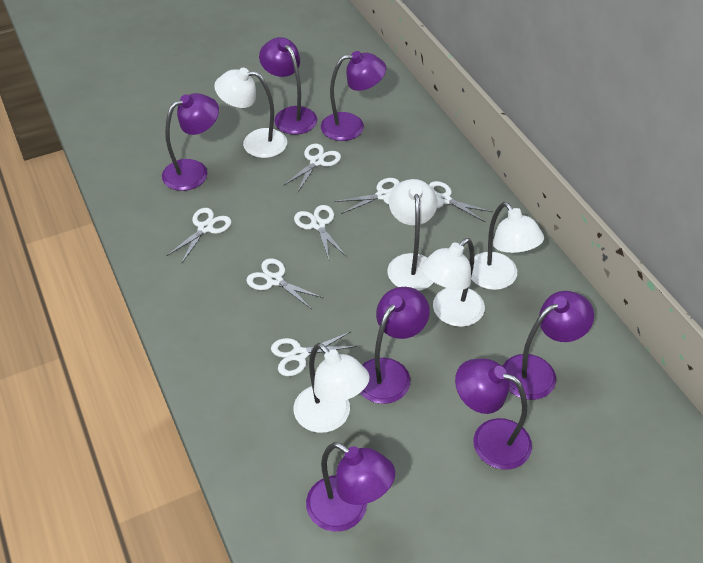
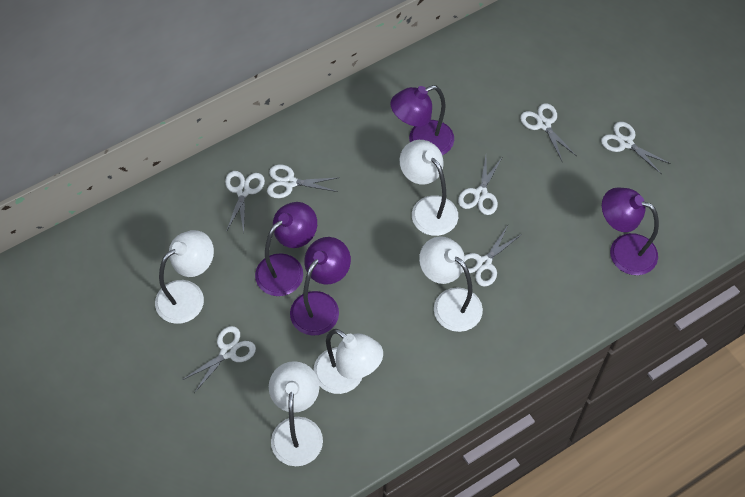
purple lamp: [162,93,219,191] [259,37,317,135] [306,442,395,532] [321,51,386,141] [360,287,430,404] [455,359,532,470] [502,291,594,400] = 7 -> [255,202,317,296] [290,237,351,336] [390,85,454,155] [602,187,659,275] = 4

